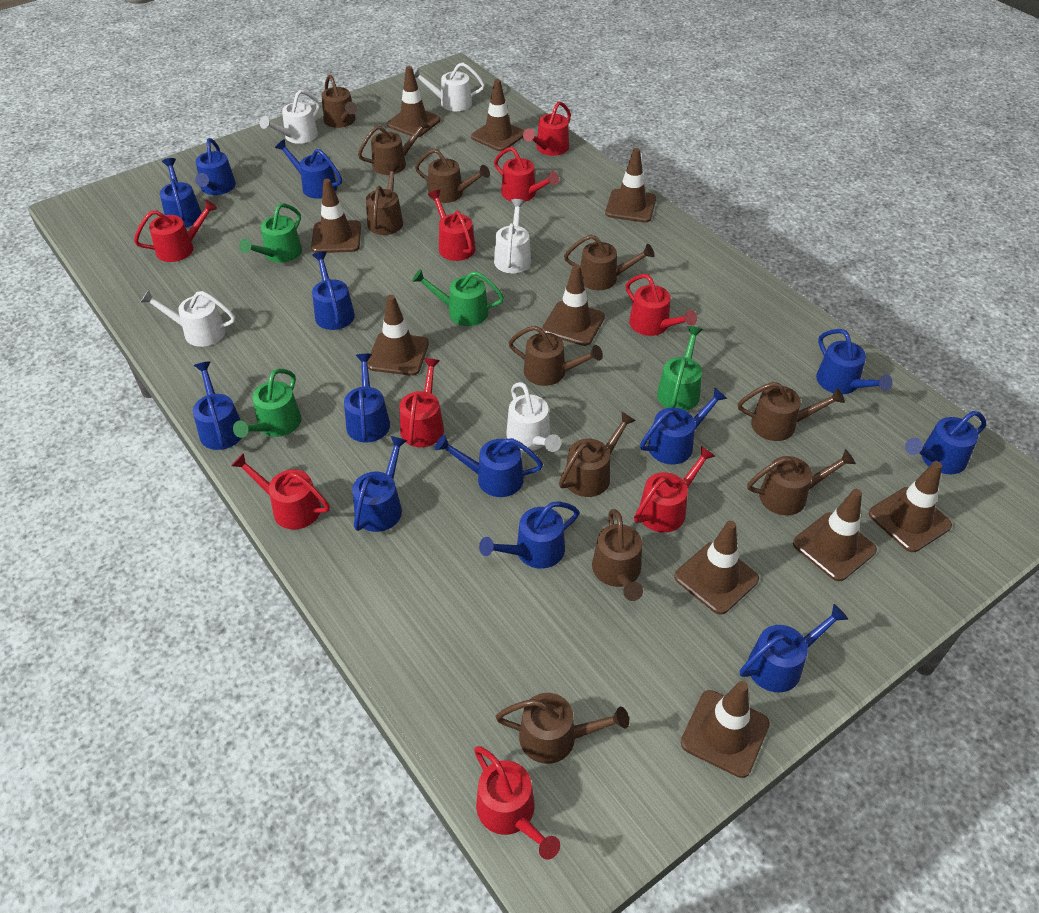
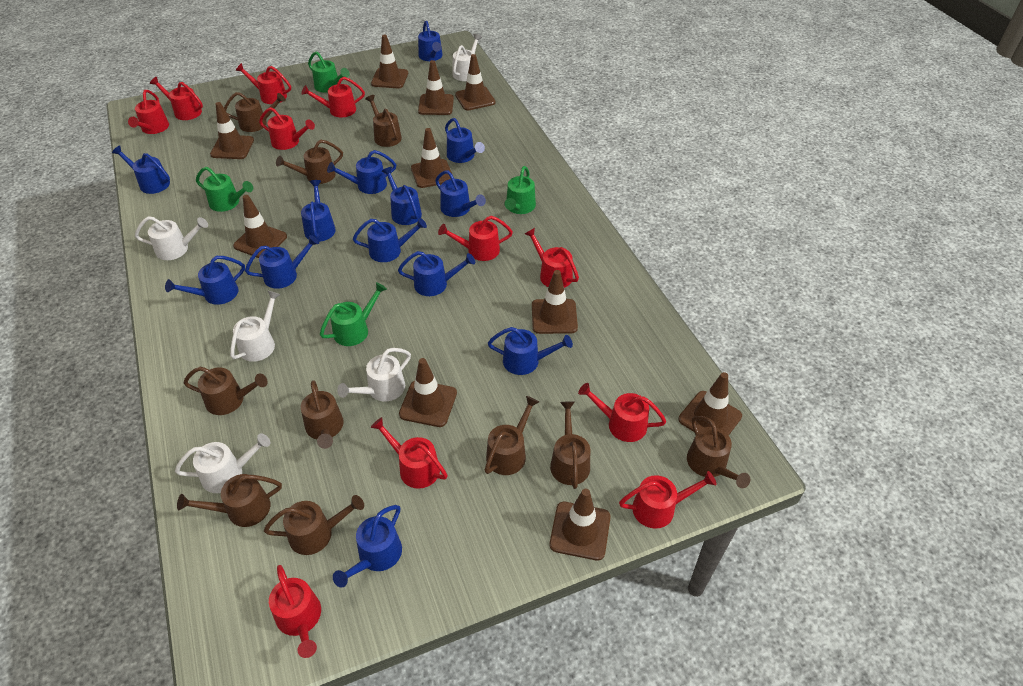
brown watering can: [321,75,357,128] [358,119,430,175] [366,164,403,235] [415,149,490,203] [495,693,629,764] [508,326,603,386] [559,412,636,497] [564,235,655,290] [592,509,643,601] [738,382,845,441] [747,449,856,515] = 11 -> [177,474,282,527] [184,367,268,415] [224,92,286,132] [264,495,364,555] [276,140,343,184] [301,380,344,449] [365,95,402,147] [485,396,539,475] [550,401,590,489] [687,416,750,488] = 10
red watering can: [134,200,217,262] [231,453,330,530] [399,358,444,447] [428,190,476,261] [474,746,560,860] [494,147,559,202] [523,101,571,156] [625,274,697,336] [634,446,715,533] = 9 -> [128,90,169,134] [150,77,203,120] [235,63,291,104] [259,107,315,150] [269,565,321,658] [301,77,365,118] [370,417,448,489] [438,216,513,261] [525,228,579,288] [578,383,666,442] [619,471,717,529] = 11

